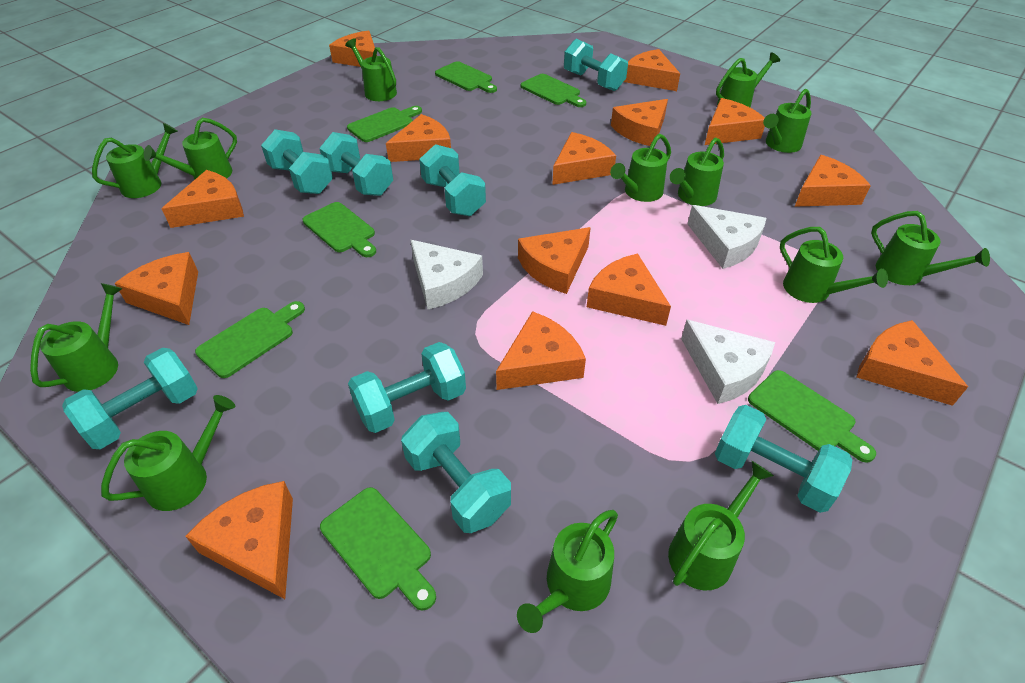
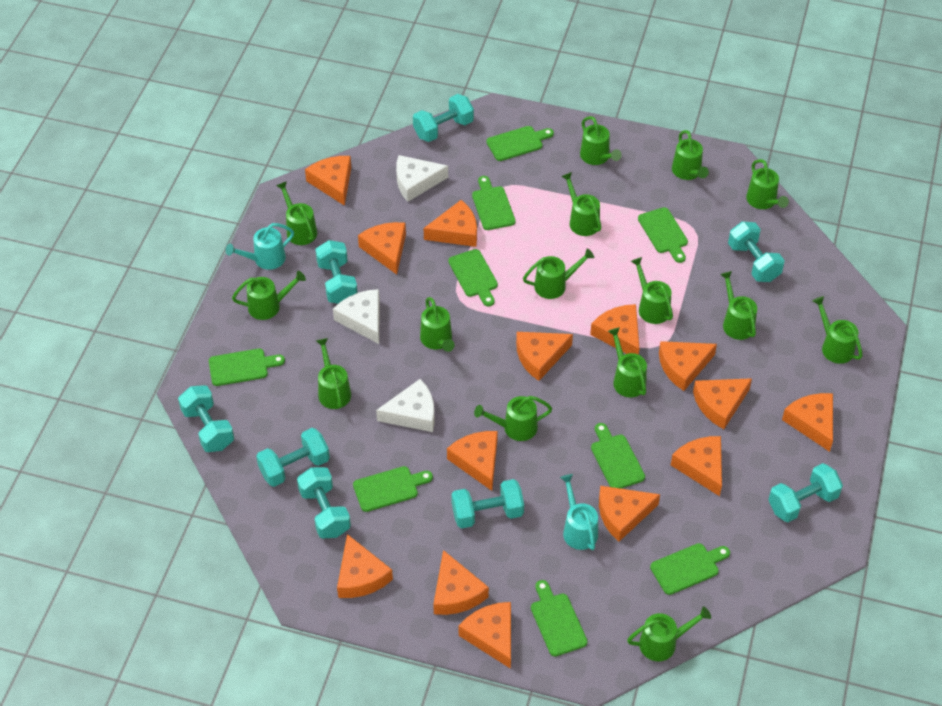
green cutting board: [195,301,305,378] [302,202,376,257] [320,487,436,611] [347,106,422,142] [435,61,497,93] [521,74,586,107] [748,370,876,463] = 7 -> [209,349,285,386] [353,466,433,512] [448,249,498,307] [472,176,515,230] [486,126,554,161] [531,580,588,657] [591,423,645,489] [638,207,688,263] [650,543,730,595] = 9
green watering can: [30,283,123,392] [92,123,178,198] [101,395,235,511] [144,118,237,180] [345,38,397,101] [517,510,618,633] [610,134,671,202] [668,461,774,590] [670,137,724,206] [716,52,780,108] [763,89,812,153] [780,227,888,303] [871,211,990,285] = 13 -> [232,271,306,320] [276,181,317,245] [316,338,351,409] [420,297,455,352] [474,396,552,441] [523,248,594,299] [561,172,601,236] [580,116,622,165] [608,327,647,397] [627,606,711,661] [631,257,673,324] [672,130,709,180] [720,271,757,340] [746,159,789,209] [813,296,863,364] = 15
turquoise watering can: none = 0 -> [226,223,294,270] [560,474,598,550] = 2

